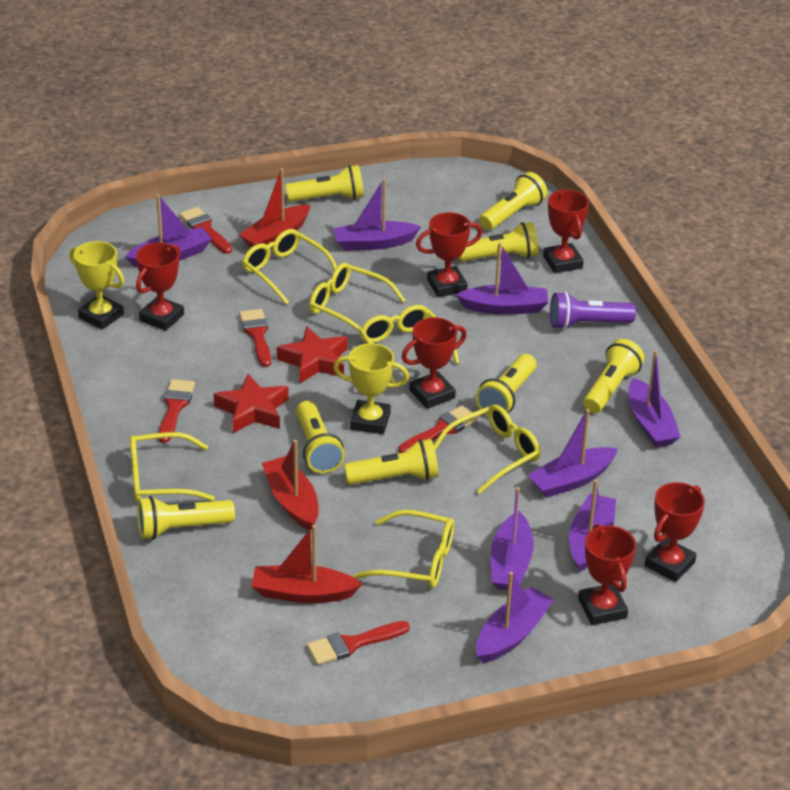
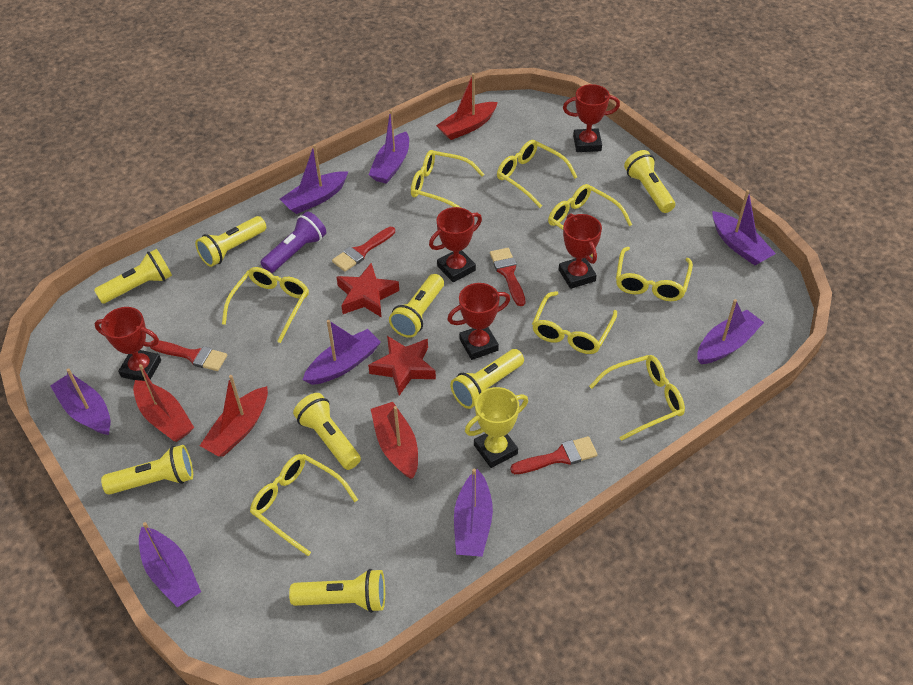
red boat: [239,168,310,247] [251,525,362,603] [262,440,319,530] = 3 -> [133,364,194,442] [200,375,268,457] [371,402,418,479] [436,73,498,140] = 4
red brush: [158,379,195,443] [179,207,232,254] [239,309,271,367] [307,621,410,665] [399,406,478,453] = 5 -> [150,340,227,371] [332,227,395,272] [490,248,525,306] [510,436,598,474] = 4
red trophy: [136,243,184,331] [401,317,467,409] [416,212,482,297] [543,190,589,273] [578,524,636,625] [645,482,705,582] = 6 -> [94,307,161,381] [429,207,482,282] [447,283,510,360] [559,213,602,289] [563,84,620,152] = 5
yellow glasses: [130,432,215,502] [242,229,337,305] [309,262,406,332] [354,510,454,588] [360,305,459,383] [434,404,541,494] = 6 -> [222,267,309,343] [250,454,358,556] [411,150,484,207] [497,140,577,208] [532,291,617,354] [548,184,632,257] [589,355,685,441] [616,247,693,301] = 8
yellow trophy: [70,241,124,330] [333,343,409,434] = 2 -> [465,387,528,468] = 1

